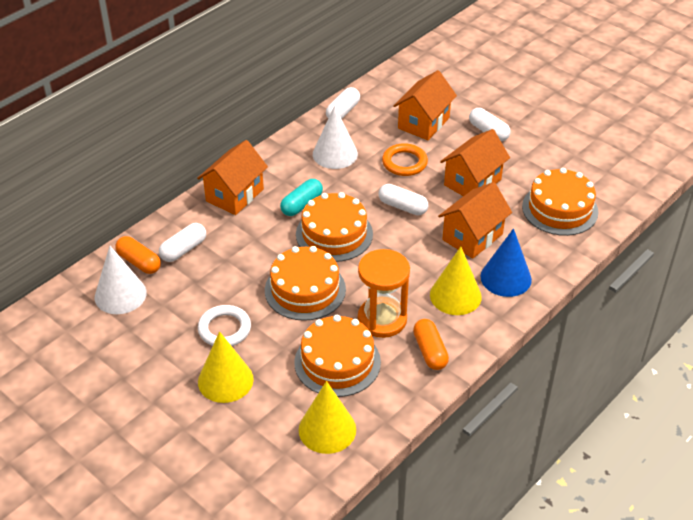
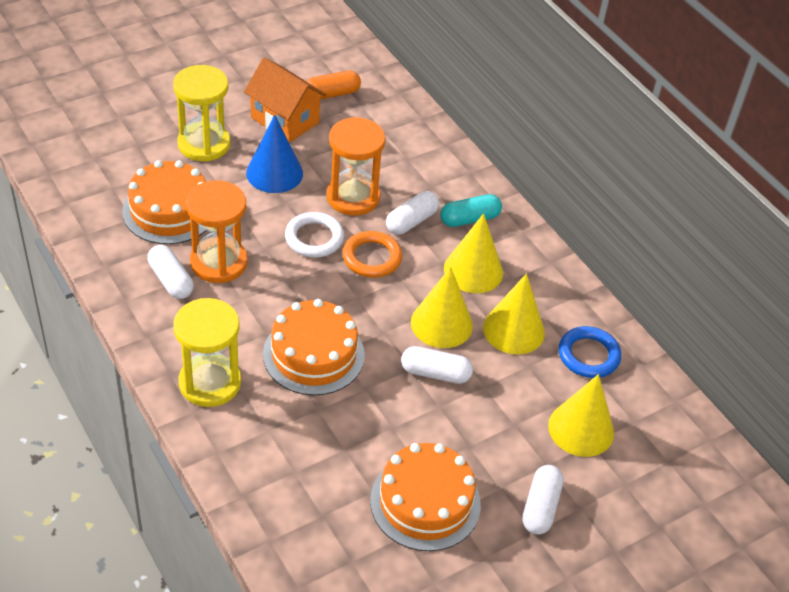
blue ring: none = 0 -> [559,326,621,378] = 1
orange cake: [265,246,346,321] [294,315,381,397] [296,192,373,262] [522,168,599,236] = 4 -> [122,160,206,244] [263,299,365,395] [370,443,481,551] = 3
orange capsule: [115,236,161,274] [413,319,449,370] = 2 -> [306,70,361,100] = 1
orange hourglass: [358,249,410,338] = 1 -> [186,180,248,283] [326,117,386,216] = 2
orange house: [197,140,268,215] [393,70,457,140] [438,182,512,259] [440,129,510,196] = 4 -> [244,57,327,143] = 1
white cone: [95,246,147,314] [313,105,358,169] = 2 -> none = 0
yellow cone: [198,331,254,403] [299,381,356,454] [430,247,482,315] = 3 -> [411,267,473,348] [444,213,503,293] [483,273,545,355] [548,374,614,457] = 4
yellow hourglass: none = 0 -> [173,65,230,161] [173,298,241,407] = 2

